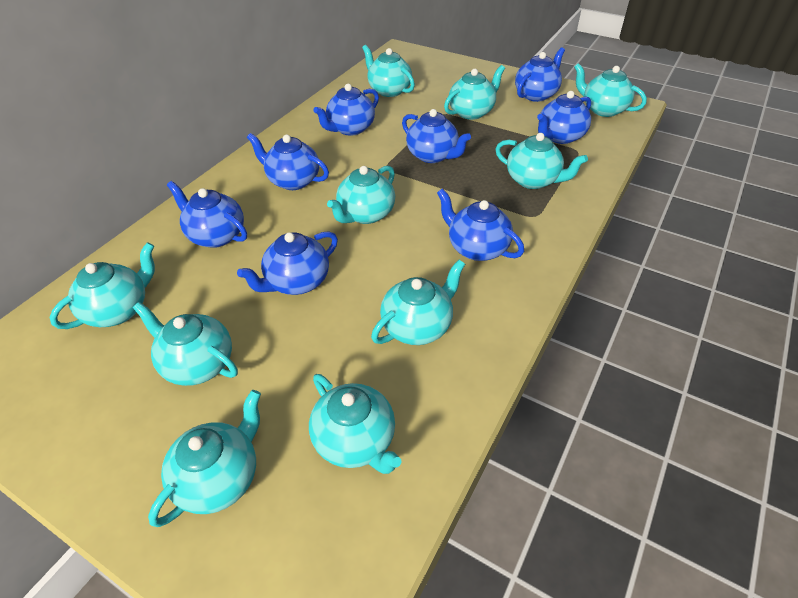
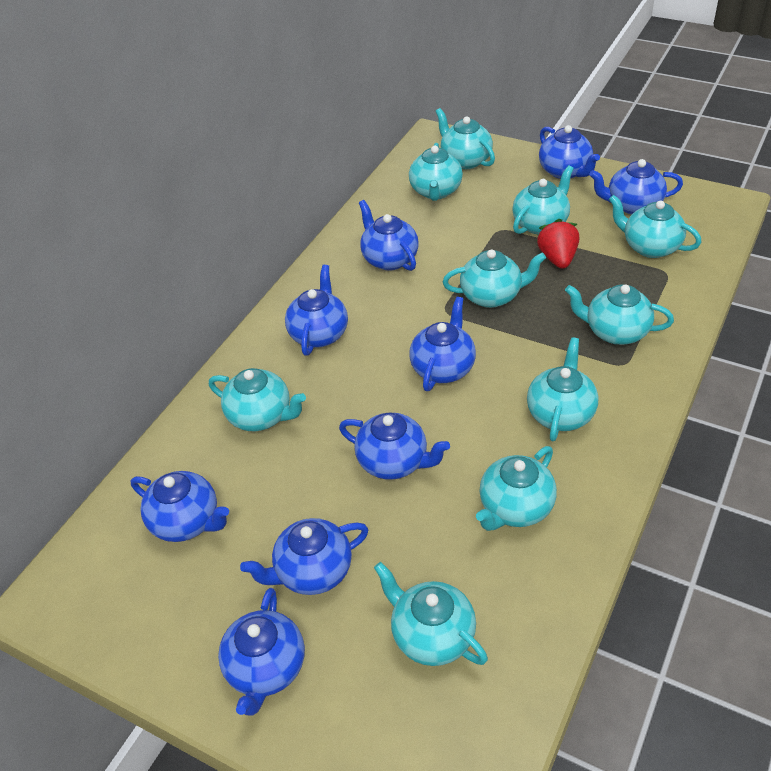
blue teapot: [167,181,247,248] [237,231,338,295] [247,133,329,190] [313,84,379,136] [402,109,471,163] [437,188,524,261] [515,47,565,102] [537,91,591,144] = 8 -> [131,471,229,542] [218,588,305,716] [240,518,369,595] [285,265,348,356] [339,413,450,480] [359,200,419,271] [409,297,476,391] [539,125,600,179] [589,159,683,215] = 9
red strawberry: none = 0 -> [537,219,579,269] = 1

